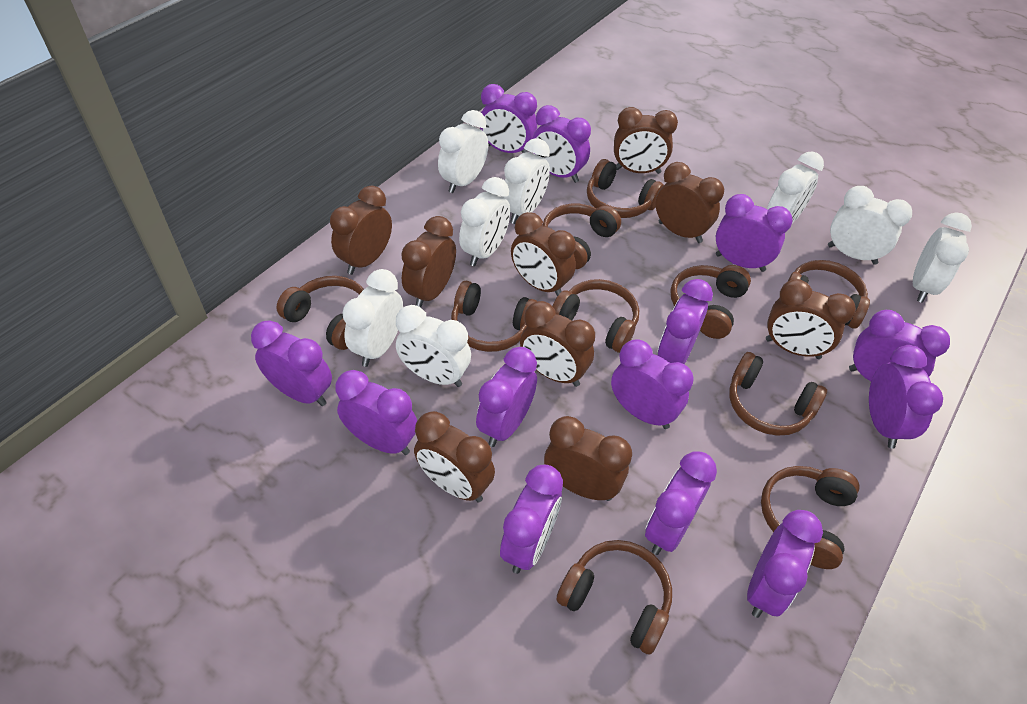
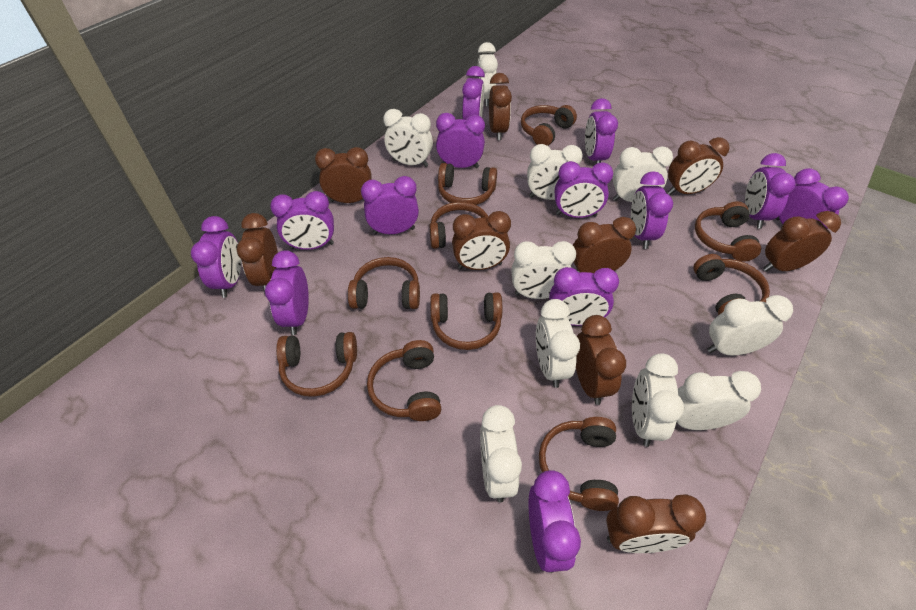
white clock: [342,269,403,367] [396,305,471,387] [438,110,488,193] [459,177,510,266] [502,138,550,224] [767,151,824,223] [828,186,912,265] [913,213,972,303] = 8 -> [383,109,433,167] [477,42,498,106] [480,405,522,503] [511,241,576,299] [527,144,583,200] [536,299,580,388] [613,146,673,202] [632,353,684,447] [676,371,761,430] [707,295,793,356] = 10

